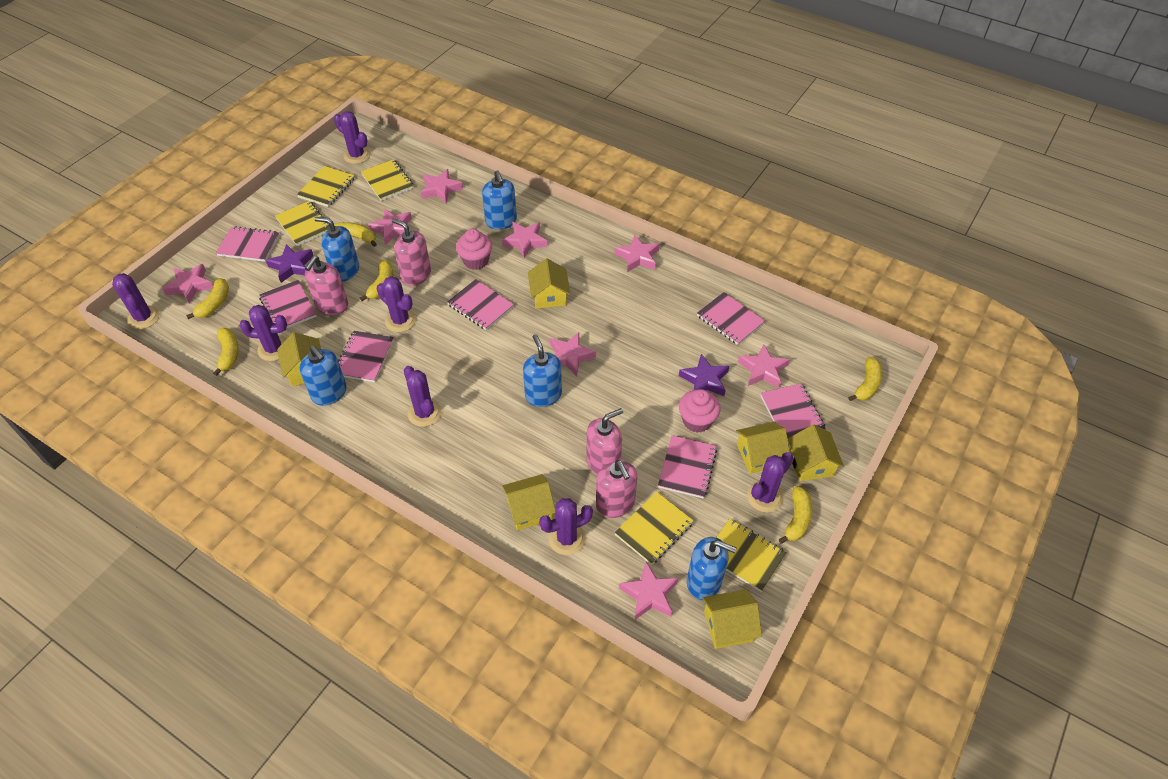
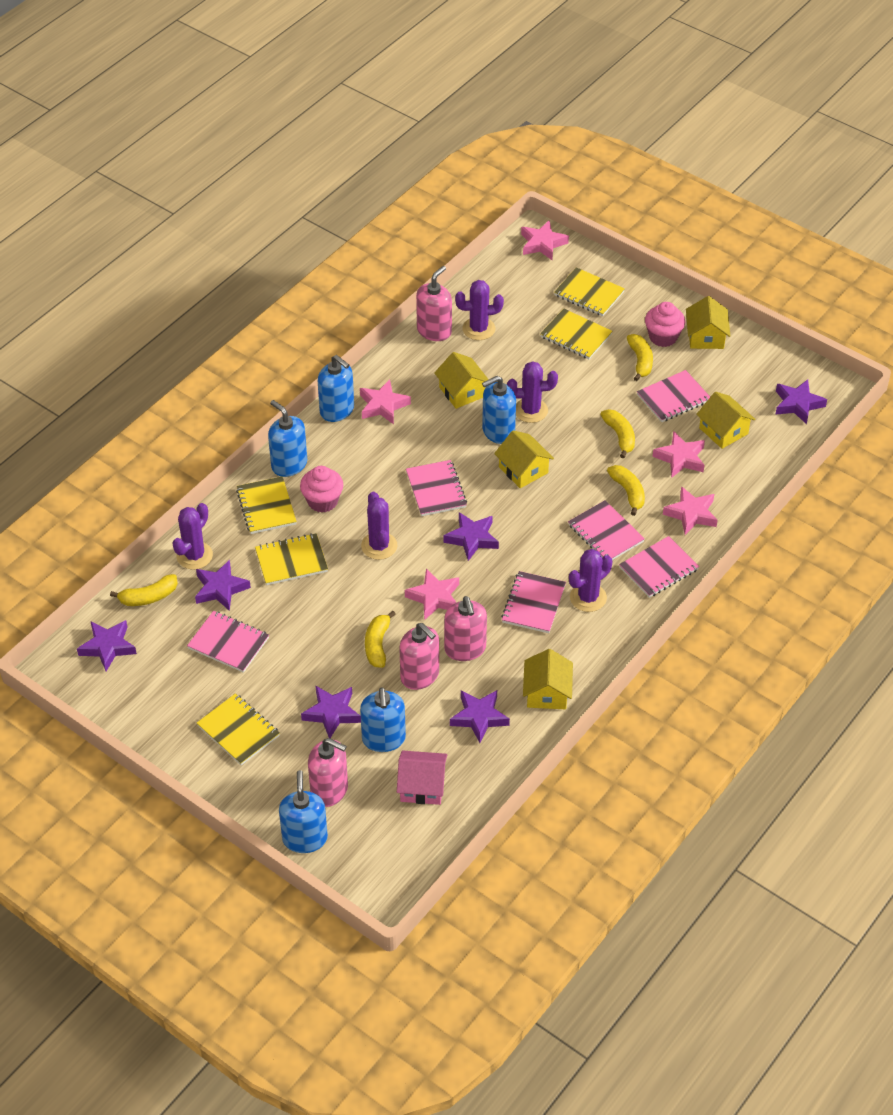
pink house: none = 0 -> [397,750,447,805] = 1
pink notebook: [216,226,280,262] [259,280,317,328] [338,331,394,382] [447,279,514,330] [658,435,717,499] [697,292,765,345] [761,383,826,438] = 7 -> [187,611,269,673] [406,460,467,516] [501,571,566,633] [568,500,645,560] [619,536,699,598] [637,370,710,422] = 6
pink star: [163,264,213,304] [368,209,412,245] [421,169,463,204] [502,222,547,258] [550,332,596,376] [615,235,660,272] [619,562,678,620] [738,344,790,388] = 8 -> [360,379,411,424] [405,568,459,620] [521,220,569,260] [653,431,705,478] [663,486,718,535] = 5
purple cactus: [112,273,160,329] [239,305,287,361] [334,111,370,164] [377,276,416,332] [404,366,442,427] [539,498,593,555] [747,452,793,513] = 7 -> [172,503,213,570] [361,491,398,560] [455,280,504,340] [507,361,558,423] [569,549,612,612] = 5
purple star: [266,244,314,283] [679,354,729,396] = 2 -> [77,620,137,671] [195,560,251,611] [301,685,361,738] [443,512,499,561] [450,690,510,743] [775,380,827,424] = 6
yellow banana: [186,278,229,319] [213,328,239,376] [334,222,377,247] [360,260,393,301] [779,486,813,544] [848,357,883,401] = 6 -> [110,574,178,606] [365,611,396,668] [600,409,635,459] [607,465,645,516] [627,334,653,381] = 5
yellow house: [277,332,321,387] [502,474,555,531] [528,259,570,309] [703,589,762,649] [736,422,790,474] [788,425,844,481] = 6 -> [434,352,489,409] [494,430,554,488] [523,649,573,709] [686,296,730,349] [696,392,756,449] = 5

